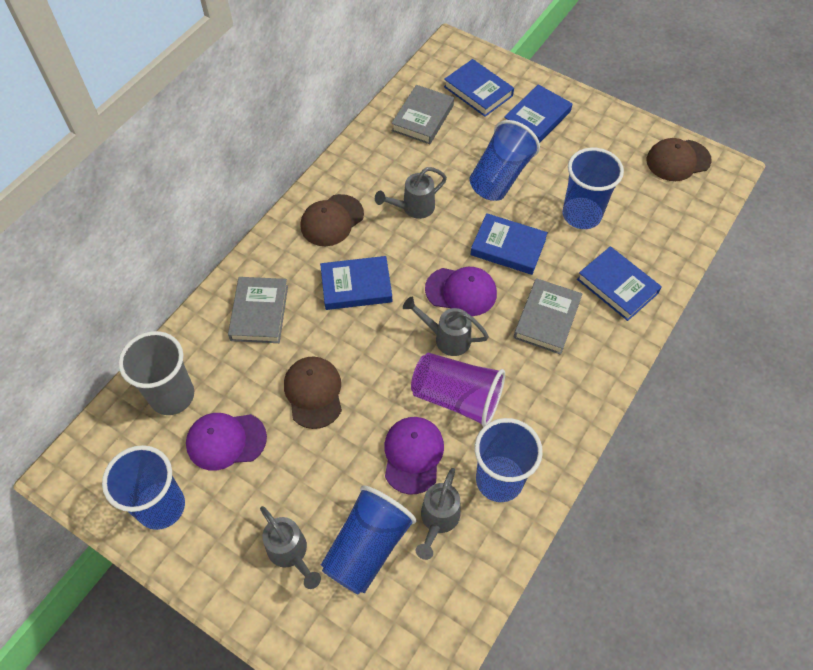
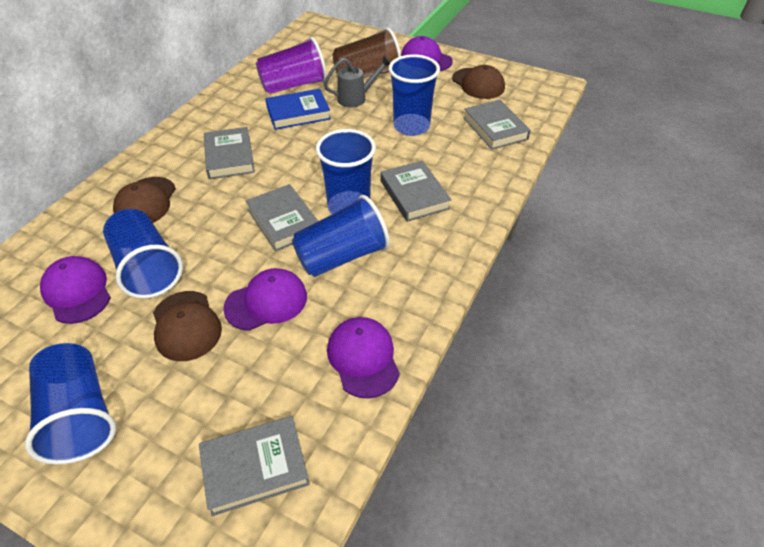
blue book: [320,256,392,310] [444,59,514,117] [470,213,548,275] [504,84,573,142] [577,246,662,321] = 5 -> [265,89,331,130] = 1
brown cup: none = 0 -> [333,28,401,78] = 1
grey book: [228,277,288,343] [391,85,454,144] [514,278,582,355] = 3 -> [199,416,310,516] [204,127,255,179] [246,184,318,251] [381,160,451,222] [463,100,531,150] = 5
grey cup: [118,331,194,415] = 1 -> none = 0
grey watering can: [260,506,321,589] [375,167,447,219] [403,297,489,356] [416,468,460,560] = 4 -> [324,56,391,107] = 1
purple cap: [186,413,267,471] [384,417,444,494] [425,267,497,316] = 3 -> [40,256,111,324] [223,268,307,331] [327,317,400,398] [401,36,453,71] = 4

